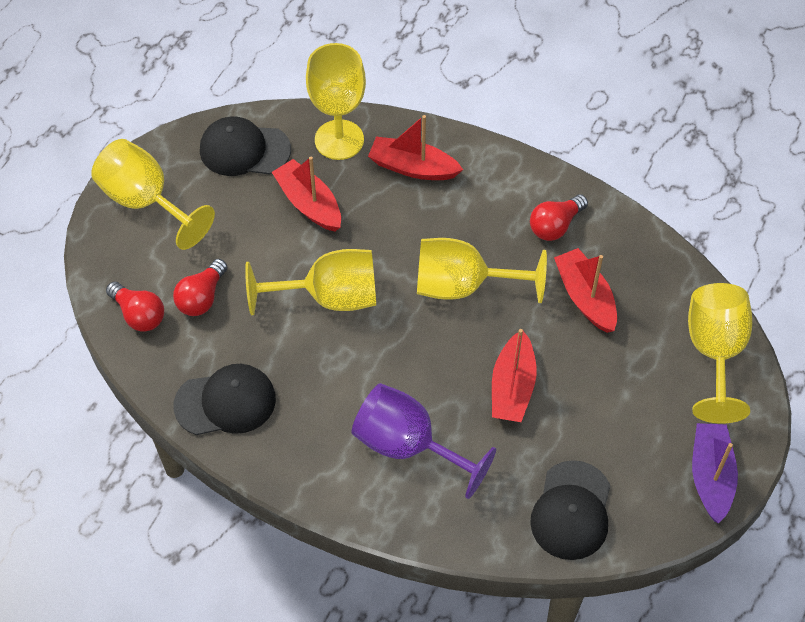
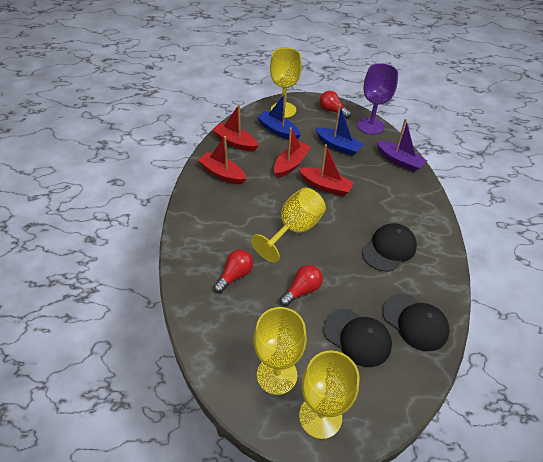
blue boat: none = 0 -> [257,93,301,140] [316,104,364,156] = 2
yellow goblet: [91,139,215,250] [245,249,376,315] [306,43,366,160] [417,238,547,303] [688,283,752,424] = 5 -> [251,187,326,262] [254,307,307,395] [270,48,302,118] [299,350,359,439] = 4

